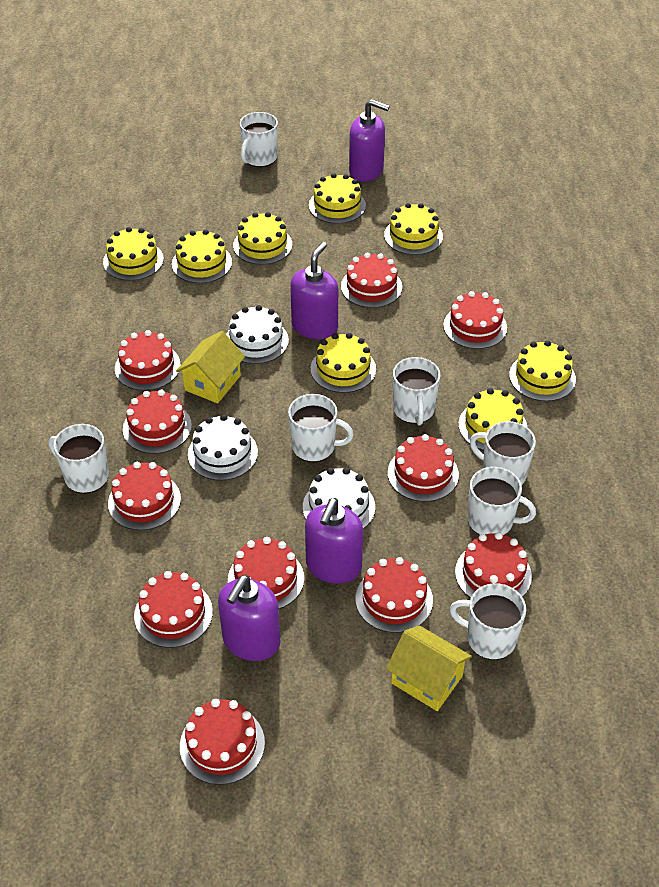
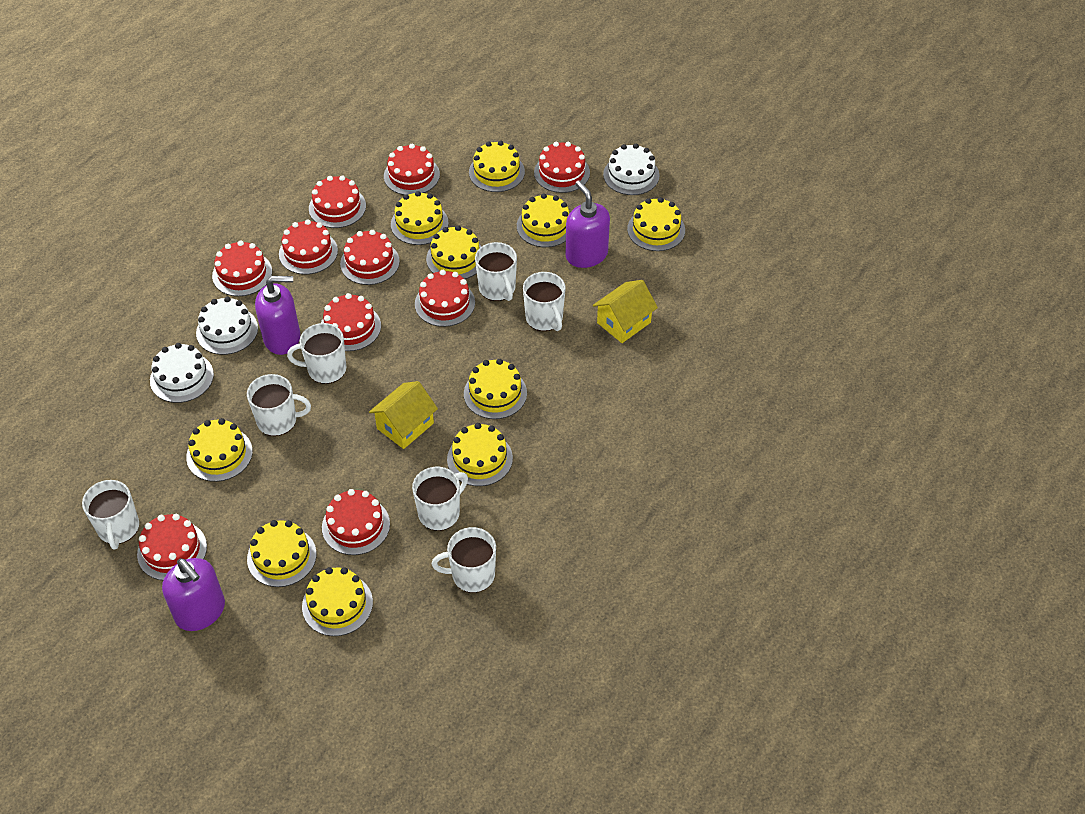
purple soap dispenser: [218,575,280,661] [290,242,338,339] [305,498,363,584] [349,99,390,182] = 4 -> [162,558,225,631] [255,276,300,355] [566,181,610,268] = 3
red cake: [108,462,181,530] [115,330,180,391] [123,390,192,454] [134,571,213,648] [180,699,265,785] [228,537,304,609] [341,253,402,308] [356,557,433,633] [388,434,459,502] [443,291,507,349] [455,532,532,598] = 11 -> [137,514,207,580] [212,240,272,296] [279,219,338,274] [309,175,366,228] [321,293,381,351] [322,489,390,555] [340,230,400,285] [384,144,440,195] [415,270,475,327] [534,142,590,193] = 10
yellow cake: [103,227,164,281] [172,229,232,283] [233,212,292,265] [309,173,366,224] [311,333,376,393] [384,203,443,255] [458,388,527,451] [509,340,576,401] = 8 -> [186,418,253,482] [247,520,317,587] [302,567,373,636] [391,191,449,245] [426,225,481,279] [447,423,513,486] [464,359,527,419] [469,141,525,192] [517,193,569,247] [627,197,685,251] = 10

